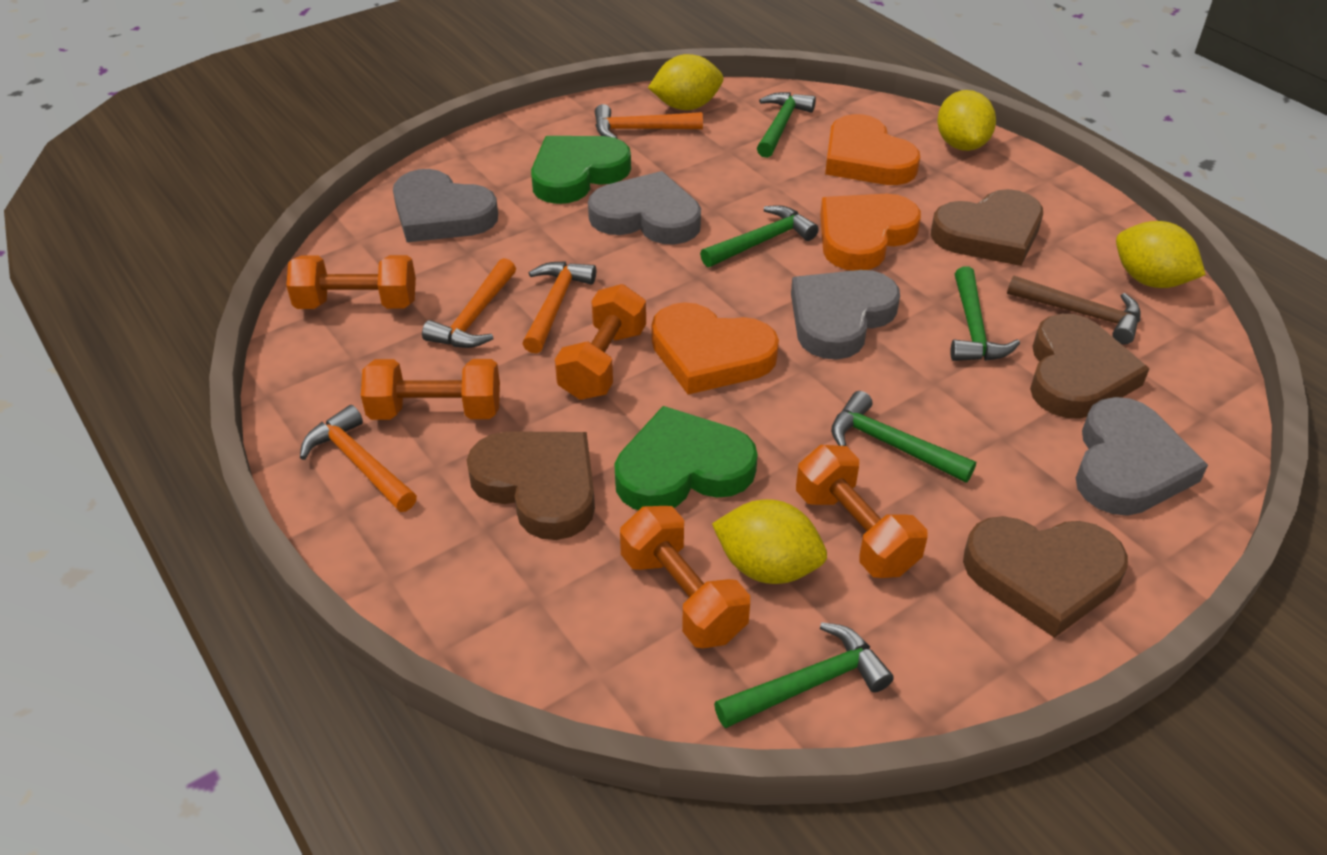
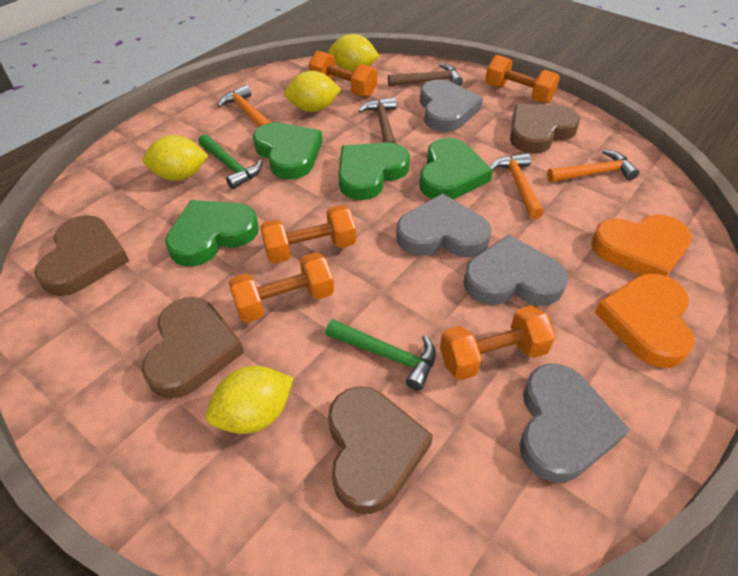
brown hammer: [1007,275,1141,344] = 1 -> [358,97,397,144] [388,64,463,87] = 2
green hammer: [700,205,819,267] [714,622,894,728] [757,92,816,158] [831,391,976,483] [951,266,1020,361] = 5 -> [198,134,262,189] [325,319,436,391] = 2
green heart: [531,136,631,204] [614,406,758,510] = 2 -> [165,200,259,266] [253,122,322,179] [338,142,410,200] [419,138,493,199] = 4
orange hammer: [300,405,417,512] [422,258,516,348] [523,261,596,354] [595,104,703,139] = 4 -> [218,85,272,127] [490,153,544,219] [547,150,639,182] = 3
orange heart: [651,302,779,394] [820,194,921,271] [825,114,920,185] = 3 -> [591,215,692,276] [595,274,695,368] = 2

